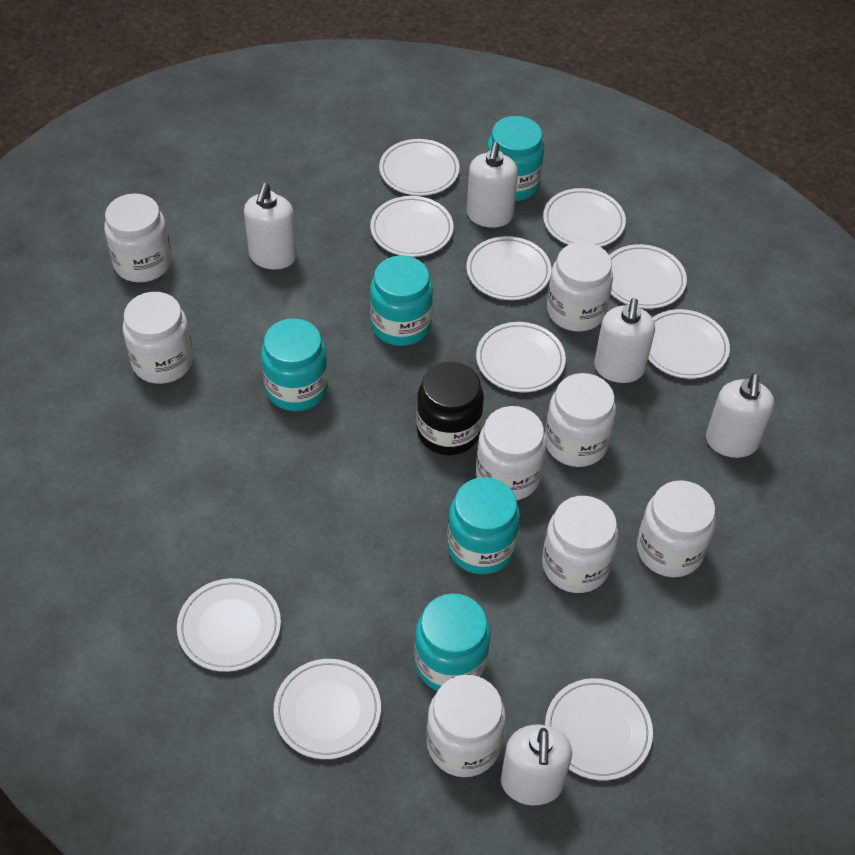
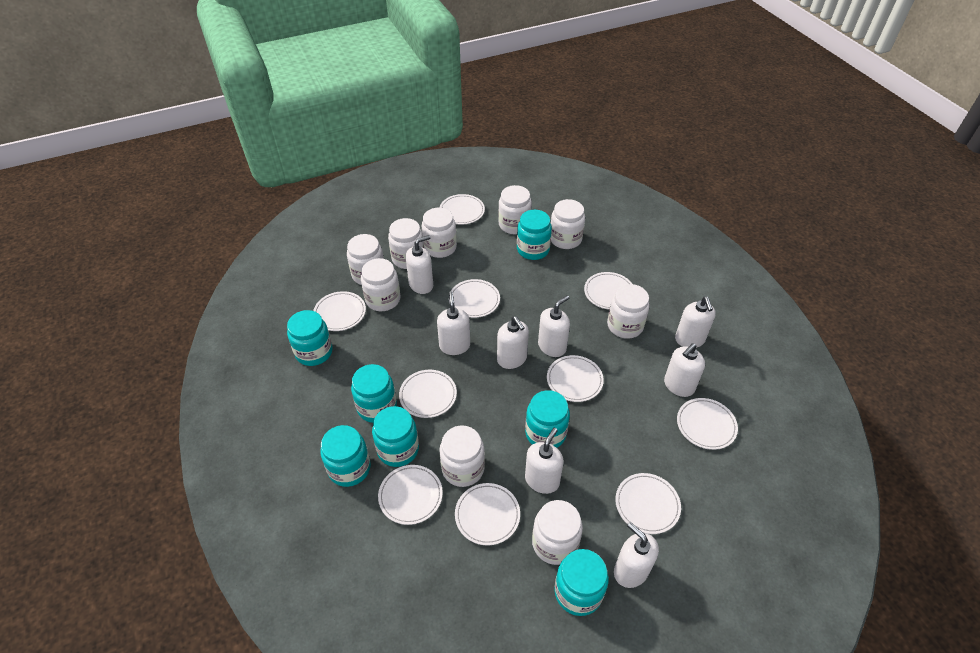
black jar: [416,362,484,455] = 1 -> none = 0
turquoise jar: [261,318,328,411] [370,255,433,346] [415,593,491,691] [447,477,520,574] [487,116,545,201] = 5 -> [287,310,333,366] [320,425,371,487] [351,364,397,423] [372,406,419,467] [517,210,552,260] [525,390,570,448] [554,549,609,616] = 7
white jar: [104,194,172,282] [123,292,194,384] [426,675,506,777] [476,406,546,500] [542,496,618,593] [545,373,616,467] [547,242,613,332] [637,480,716,577] = 8 -> [347,234,384,285] [361,258,400,311] [388,218,425,269] [422,208,457,258] [439,425,485,487] [498,185,532,234] [532,500,583,565] [551,199,585,249] [607,284,650,339] = 9
white soap dispenser: [244,183,297,269] [467,141,518,228] [501,725,572,805] [594,298,655,383] [706,373,774,458] = 5 -> [405,235,433,294] [437,291,470,355] [497,316,529,369] [525,428,564,494] [538,295,570,357] [614,522,659,588] [664,343,705,397] [675,297,716,348] = 8

